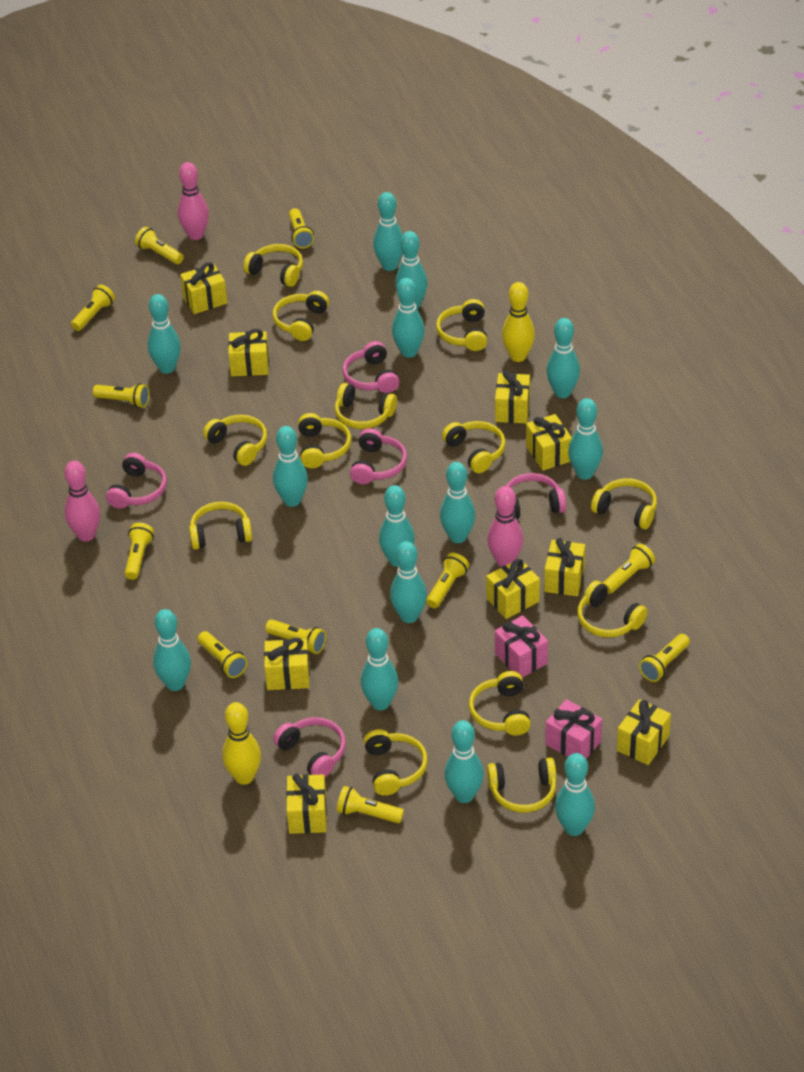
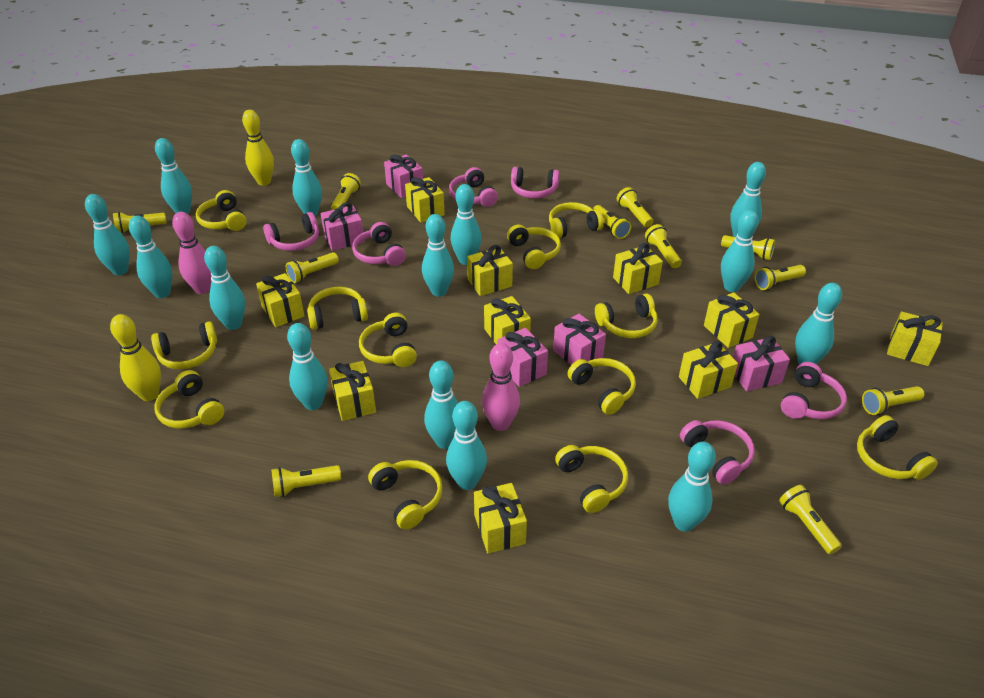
pink bowling pin: [64,461,100,541] [178,162,209,240] [487,486,523,567] = 3 -> [172,212,211,294] [482,343,520,431] = 2
pink gift: [495,615,548,678] [545,699,602,758] = 2 -> [321,203,364,251] [384,154,423,198] [498,328,548,387] [553,314,606,365] [733,336,790,391] = 5
pink headphones: [106,453,167,509] [273,717,346,777] [342,341,399,393] [350,428,407,484] [506,473,566,519] = 5 -> [263,212,319,251] [352,222,406,266] [449,167,498,207] [511,167,559,198] [680,420,755,485] [781,362,847,419] = 6
yellow gift: [180,262,227,314] [228,329,269,376] [264,638,310,690] [286,774,327,834] [486,559,540,619] [495,370,530,423] [526,414,572,471] [544,538,585,596] [617,699,671,765] = 9 -> [256,273,304,327] [329,361,376,421] [405,177,445,222] [467,245,513,296] [474,483,527,553] [484,296,531,344] [613,243,663,294] [679,341,738,399] [704,292,760,348] [887,311,943,366] = 10
yellow headphones: [189,502,252,549] [203,415,267,466] [243,244,303,287] [273,291,329,341] [298,413,351,468] [335,383,397,429] [364,729,428,796] [436,299,487,351] [442,421,506,473] [469,671,531,736] [487,758,557,813] [577,581,648,637] [591,478,657,529] = 13 -> [151,321,217,369] [155,370,224,428] [196,190,247,231] [307,287,368,330] [359,313,417,367] [368,460,443,529] [507,224,561,269] [549,202,604,238] [555,445,628,513] [567,358,636,415] [595,294,658,338] [857,415,938,480] = 12

